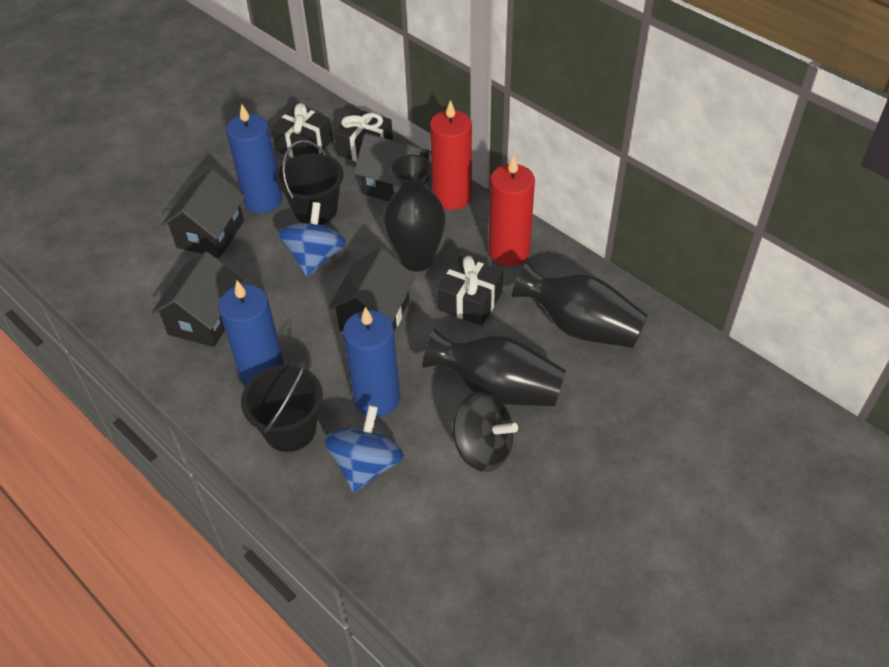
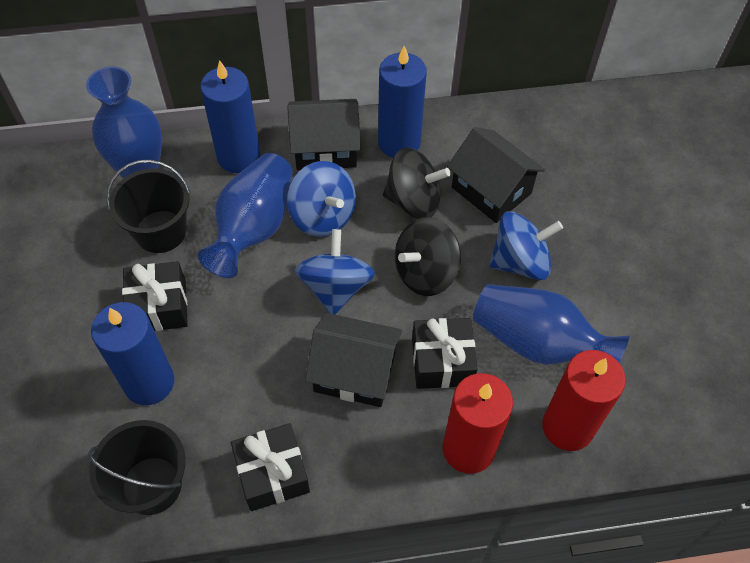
black house: [151,252,243,347] [161,169,245,258] [328,248,415,332] [354,133,431,201] = 4 -> [287,99,361,170] [305,313,402,407] [447,127,545,223] = 3
black spinning top: [452,391,518,472] = 1 -> [383,148,451,219] [395,217,461,296] = 2
black vase: [384,155,445,271] [422,328,566,406] [512,261,648,348] = 3 -> none = 0
blue spinning top: [278,202,346,277] [324,405,404,492] = 2 -> [287,161,356,237] [295,229,375,315] [489,211,563,280] = 3
blue vase: none = 0 -> [86,66,162,178] [198,153,293,278] [473,284,630,365] = 3

